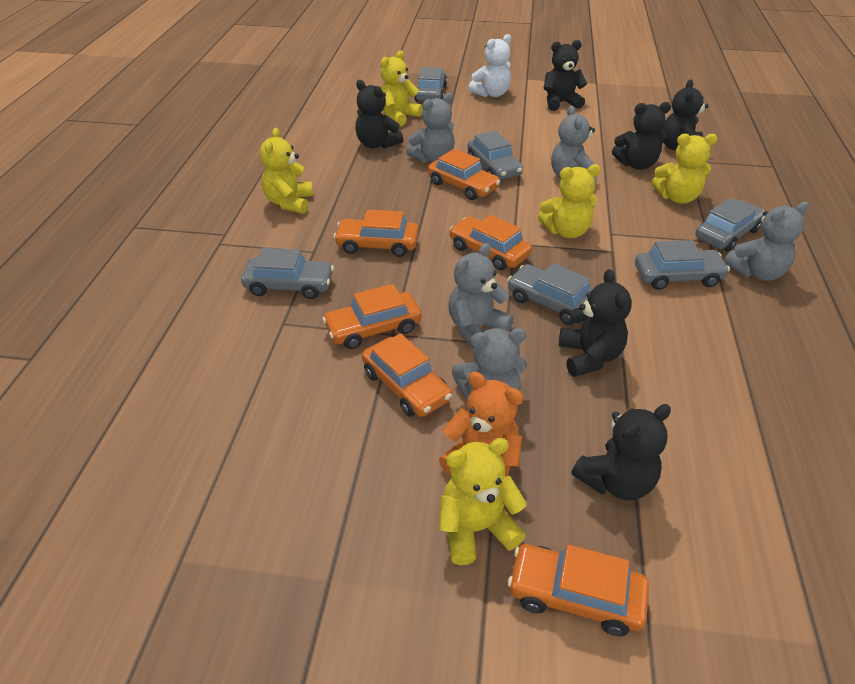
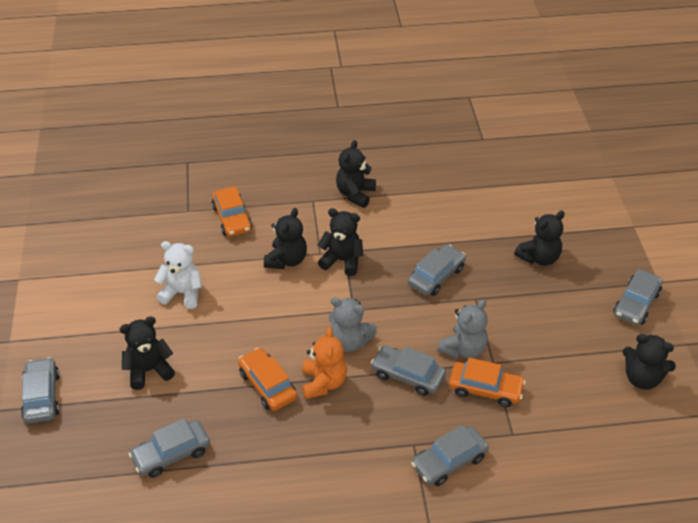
grey teddy bear: [406,93,455,163] [448,243,514,348] [452,328,527,400] [551,106,597,185] [724,202,809,281] = 5 -> [329,297,377,352] [437,299,488,359] = 2
orange car: [322,284,422,349] [333,210,419,257] [362,333,452,417] [428,149,500,200] [449,215,532,270] [508,544,649,636] = 6 -> [212,186,252,237] [238,348,297,411] [449,358,526,407] = 3
yellow teddy bear: [260,128,313,214] [381,51,423,126] [439,438,527,565] [538,164,601,238] [652,134,718,204] = 5 -> none = 0

